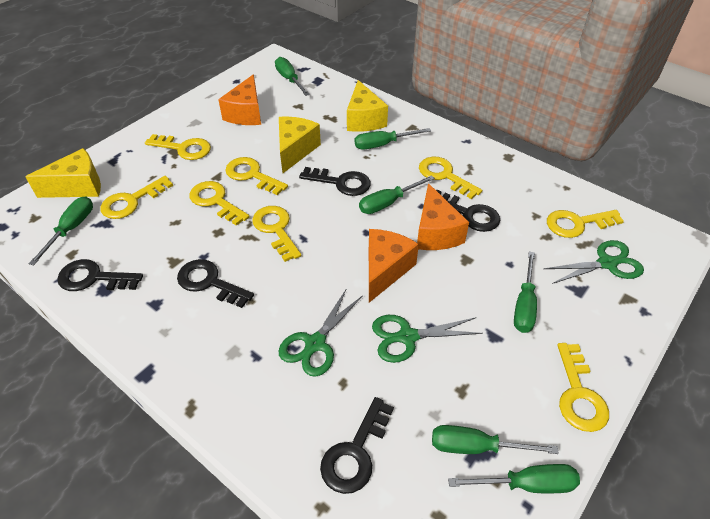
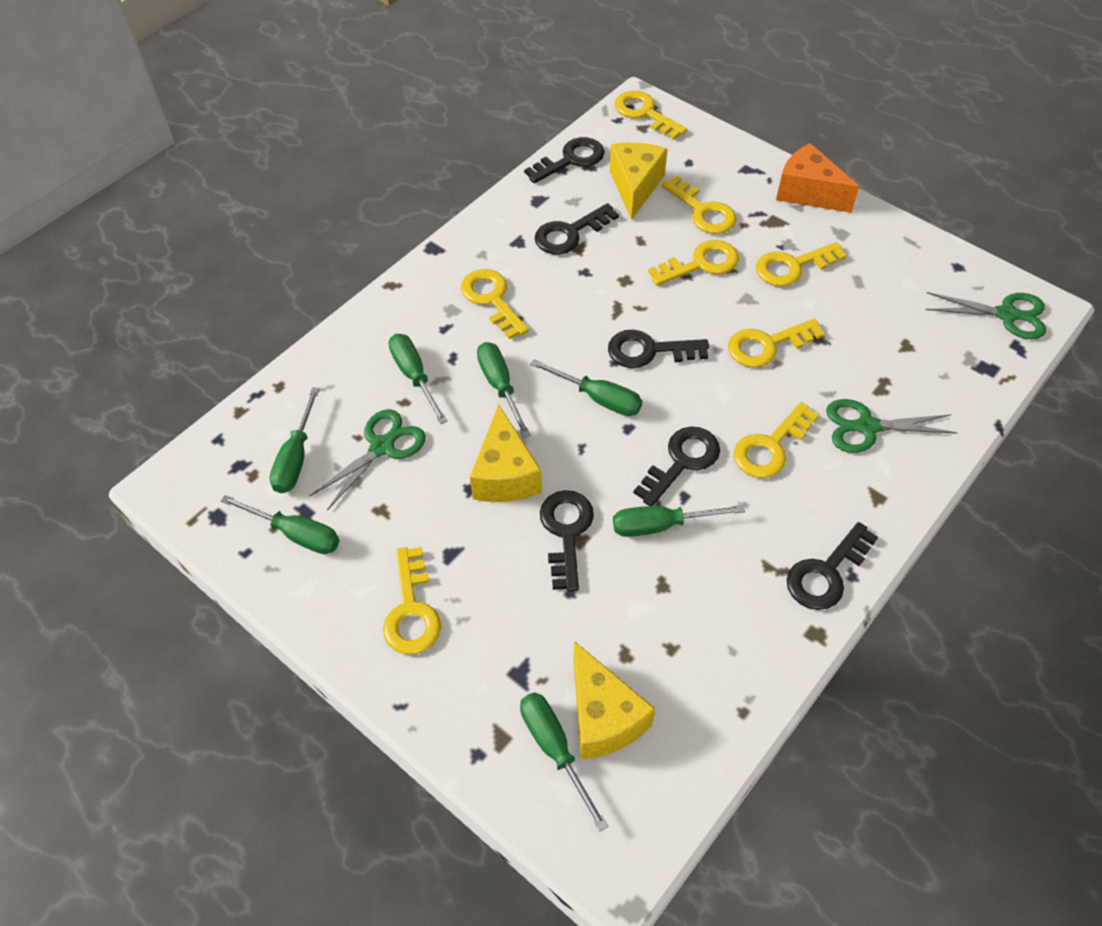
black key: [57,259,143,291] [177,259,254,308] [299,167,371,196] [320,397,394,494] [436,189,500,232] = 5 -> [524,137,605,183] [534,203,619,254] [540,490,594,591] [608,330,709,368] [633,426,720,506] [787,522,878,610] = 6
orange cheese: [218,74,261,125] [369,229,419,303] [417,183,469,250] = 3 -> [776,143,860,213] = 1

